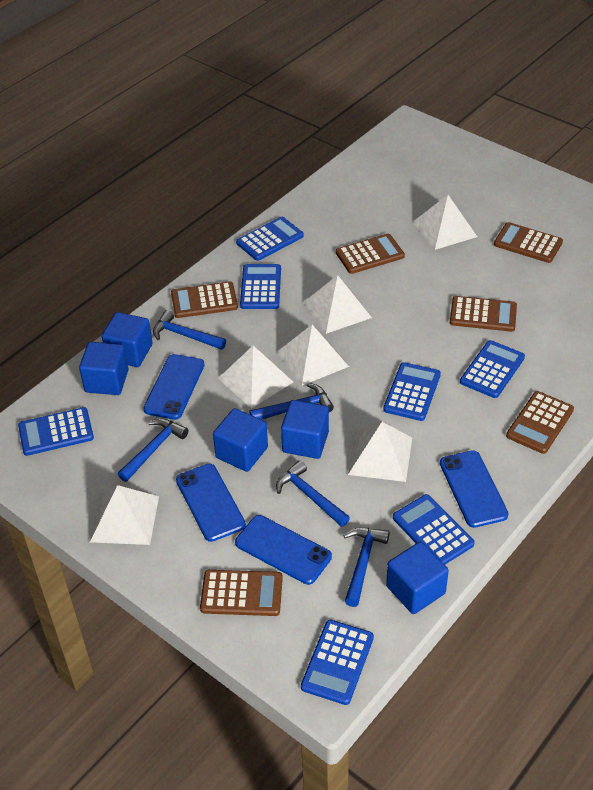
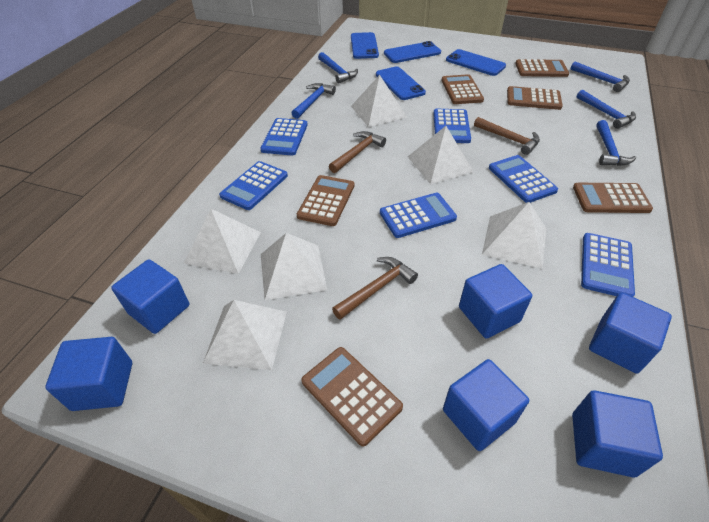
blue calculator: [18,407,94,456] [236,217,304,261] [240,264,281,309] [301,620,374,705] [383,362,441,421] [393,494,475,565] [460,340,525,398] = 7 -> [219,161,288,210] [260,118,308,156] [380,193,457,238] [433,109,471,143] [489,155,558,203] [581,233,635,297] = 6
blue cube: [79,342,129,395] [102,312,153,367] [213,408,268,472] [281,400,329,459] [386,542,449,614] = 5 -> [45,337,132,411] [111,259,189,334] [443,359,529,451] [459,264,532,339] [572,390,663,477] [589,293,672,374] = 6
brown hammer: none = 0 -> [329,131,386,173] [332,257,418,320] [474,117,540,155] = 3

